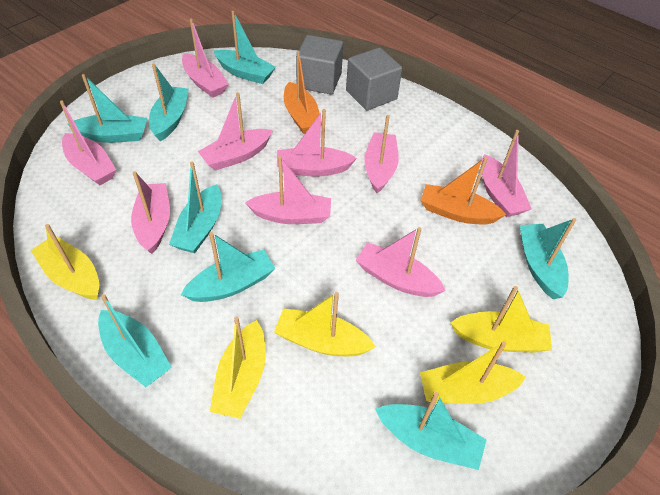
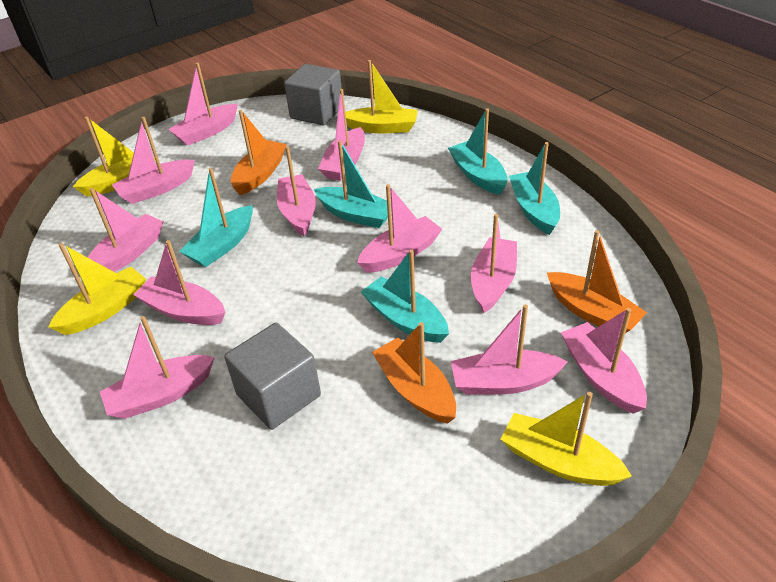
orange boat: [284,51,322,134] [420,157,506,224] = 2 -> [231,110,287,195] [372,322,456,424] [547,230,647,333] = 3
pink boat: [60,101,116,185] [131,171,170,254] [182,19,229,98] [198,92,273,171] [245,156,331,224] [277,109,357,177] [356,227,446,297] [364,115,399,193] [481,130,532,217] = 9 -> [87,188,163,272] [100,316,215,419] [112,117,195,204] [133,240,225,325] [168,62,238,146] [277,146,316,236] [318,89,365,181] [357,184,442,273] [451,304,568,395] [471,214,517,313] [561,308,647,414] = 11
turquoise boat: [67,74,147,143] [98,294,172,387] [149,64,189,141] [169,162,221,253] [181,232,275,302] [214,11,276,84] [375,392,487,470] [520,218,576,299] = 8 -> [179,168,253,267] [314,140,392,228] [361,249,449,343] [448,108,508,195] [509,142,560,235] = 5
yellow boat: [31,224,100,300] [210,317,266,419] [274,292,376,356] [420,341,526,404] [450,286,552,353] = 5 -> [49,243,146,335] [73,116,155,196] [346,60,418,133] [500,392,632,486] = 4

